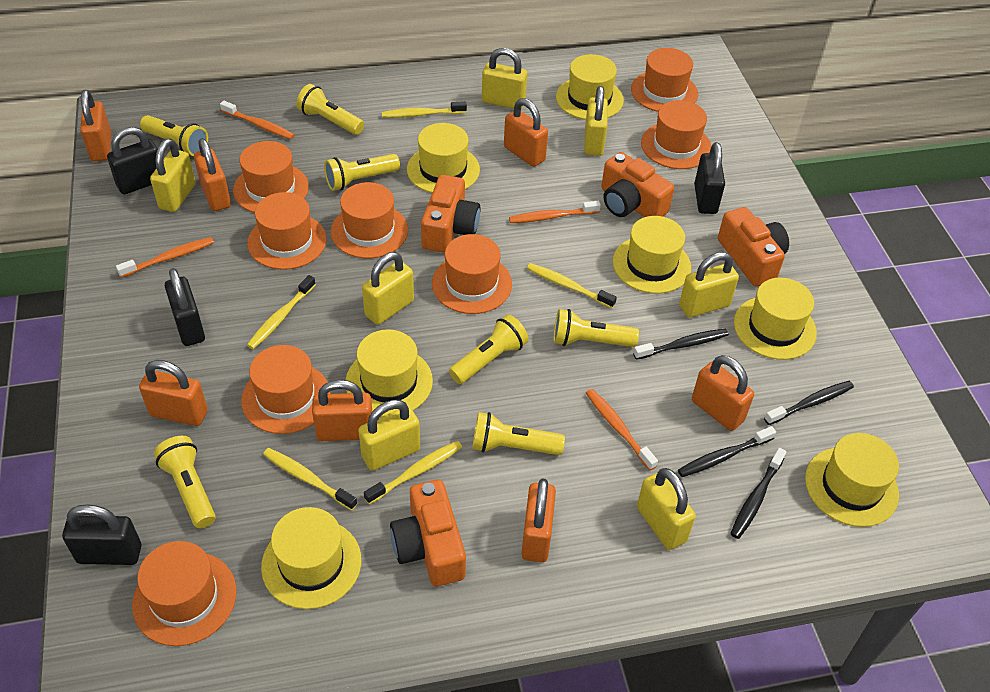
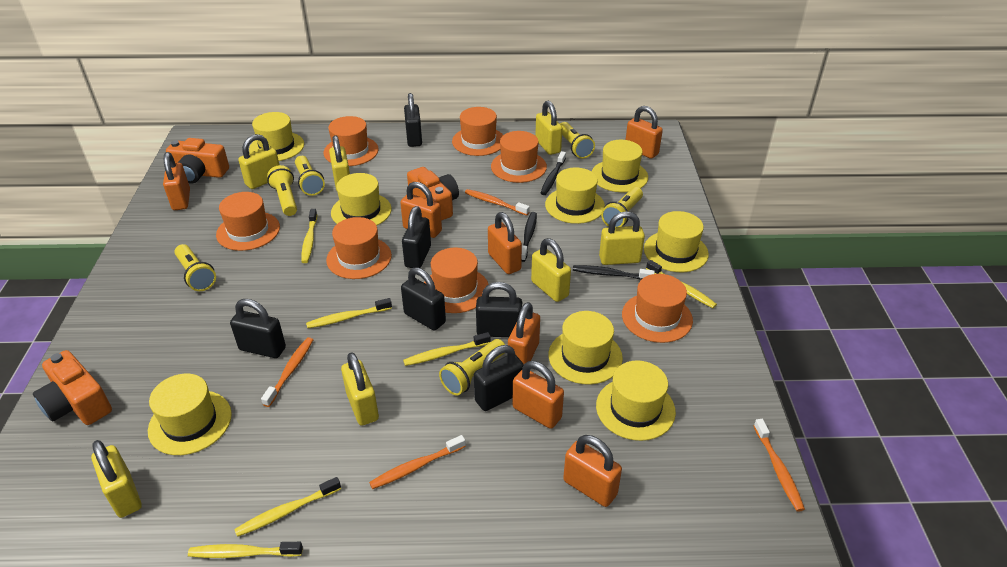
black padlock: [62,504,142,565] [107,127,158,194] [165,268,205,346] [694,142,725,214] = 4 -> [230,299,286,358] [401,267,446,331] [402,206,431,268] [404,93,422,147] [474,345,524,411] [476,282,522,337] = 6
black toothbrush: [633,329,729,360] [678,426,776,477] [730,448,787,539] [764,381,854,425] = 4 -> [521,212,537,262] [541,151,566,195] [573,265,655,280] = 3
orange camera: [390,480,466,586] [421,175,480,253] [602,152,674,217] [718,207,789,287] = 4 -> [33,350,112,425] [166,138,229,184] [407,167,459,221] = 3
orange hat: [132,541,237,646] [233,141,309,213] [241,345,331,434] [247,192,327,270] [331,182,408,258] [432,234,512,314] [631,48,698,112] [641,100,711,169] = 8 -> [216,192,280,251] [324,116,379,166] [326,217,392,279] [424,247,489,313] [452,107,503,156] [491,131,547,183] [622,274,693,343] = 7
yellow flashlight: [140,115,208,156] [154,436,216,529] [296,84,364,135] [324,154,400,191] [449,314,529,384] [472,412,565,455] [553,309,639,347] = 7 -> [174,244,216,291] [267,165,297,216] [295,156,325,196] [439,339,505,396] [560,122,595,159] [601,187,643,227] = 6
yellow hat: [261,507,361,609] [346,329,433,417] [407,123,480,193] [556,54,624,120] [613,216,691,294] [734,278,817,360] [805,433,899,527] = 7 -> [148,374,232,455] [249,112,304,161] [331,173,391,226] [545,167,605,224] [548,311,623,385] [592,140,648,192] [596,360,676,441] [644,211,709,272] = 8
yellow toothbrush: [247,275,316,349] [263,448,357,510] [364,441,462,504] [382,101,467,118] [527,263,617,308] = 5 -> [188,542,303,558] [234,477,341,537] [301,209,317,263] [306,298,392,328] [403,332,491,366] [646,260,717,308] = 6

